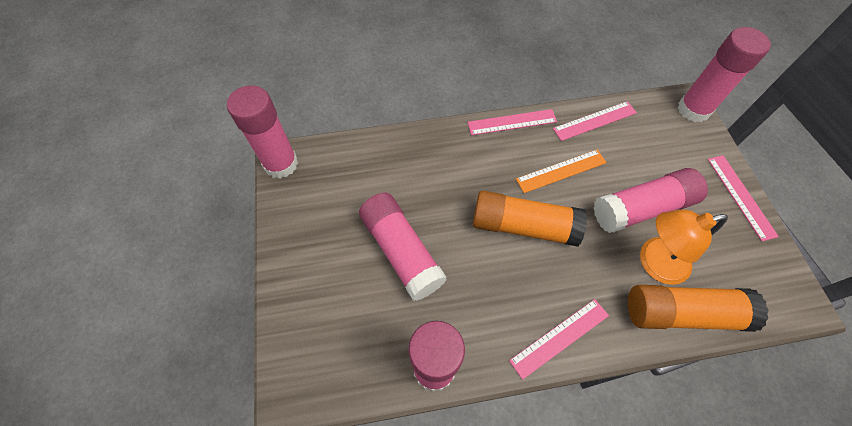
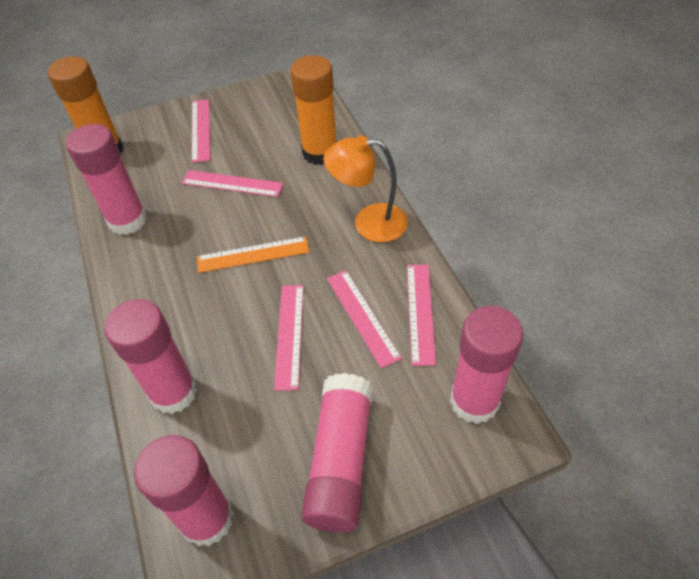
pink ruler: [467,109,557,135] [509,299,609,380] [553,101,637,141] [707,155,779,241] = 4 -> [182,170,283,197] [192,99,210,163] [274,285,304,391] [327,270,402,368] [407,265,436,366] = 5

